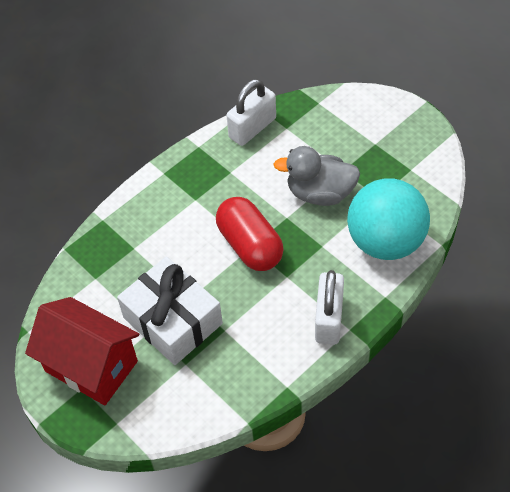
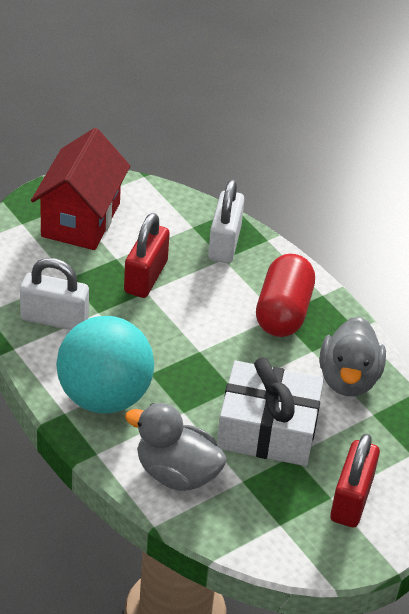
grey duck: [273,146,360,206] = 1 -> [125,403,227,491] [320,316,386,396] = 2
red padlock: none = 0 -> [124,213,170,298] [330,434,380,527] = 2

